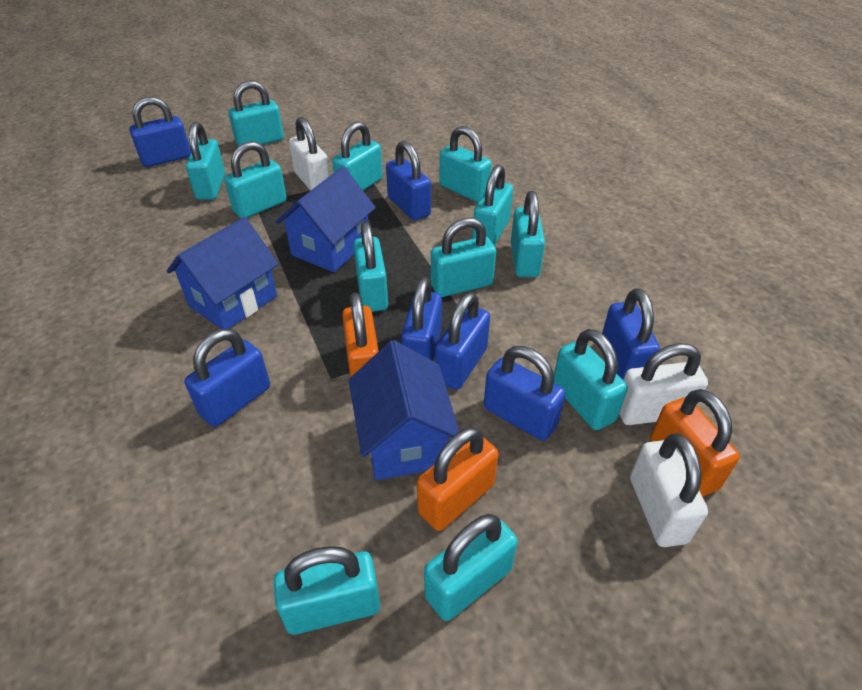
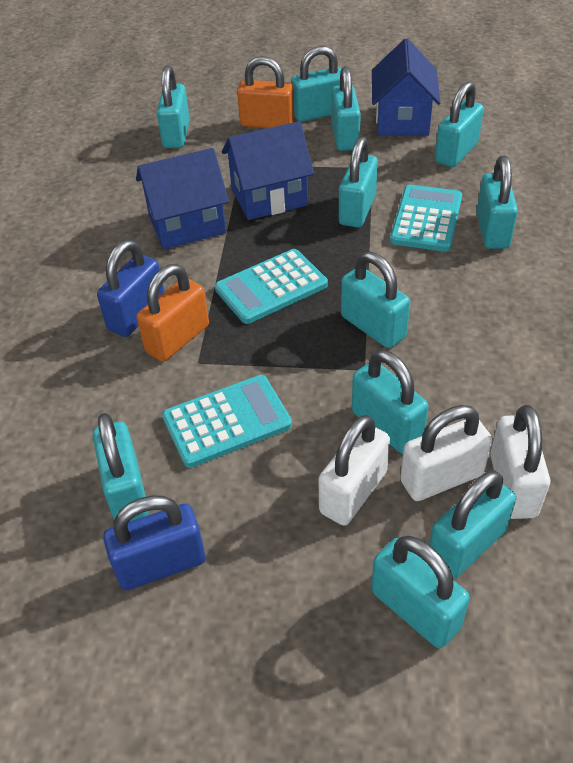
blue padlock: [129,97,191,167] [184,329,270,427] [386,141,431,221] [401,277,442,361] [435,292,490,390] [484,346,566,441] [602,288,660,380] = 7 -> [97,240,164,337] [103,495,205,590] = 2
orange padlock: [342,292,379,377] [417,427,499,531] [650,389,740,497] = 3 -> [136,264,209,362] [237,56,295,128] = 2
turquoise calculator: none = 0 -> [162,375,292,468] [215,249,328,324] [390,185,462,252] = 3
turquoise padlock: [186,122,225,200] [224,141,287,218] [229,81,284,146] [273,546,380,635] [332,121,383,190] [353,222,388,312] [424,514,518,621] [431,218,496,297] [439,126,492,202] [472,165,513,246] [511,191,545,277] [554,329,628,430] = 12 -> [93,413,149,522] [157,66,190,148] [291,46,341,122] [331,66,361,151] [339,137,378,228] [341,252,410,348] [352,350,429,454] [371,536,470,648] [429,471,516,580] [435,81,484,167] [477,156,518,249] = 11

